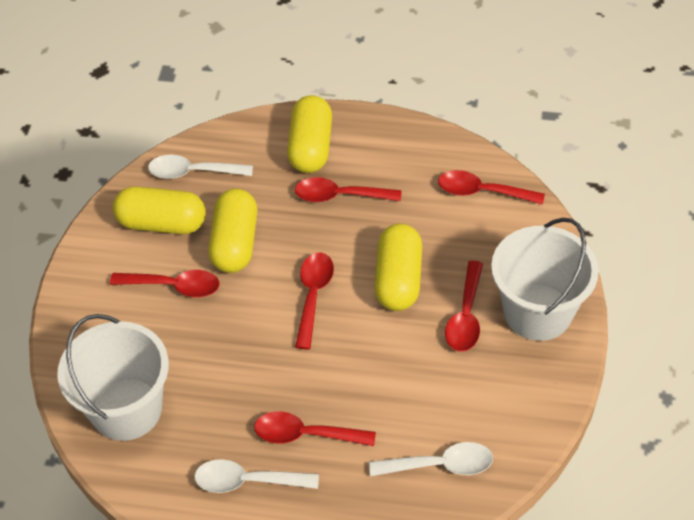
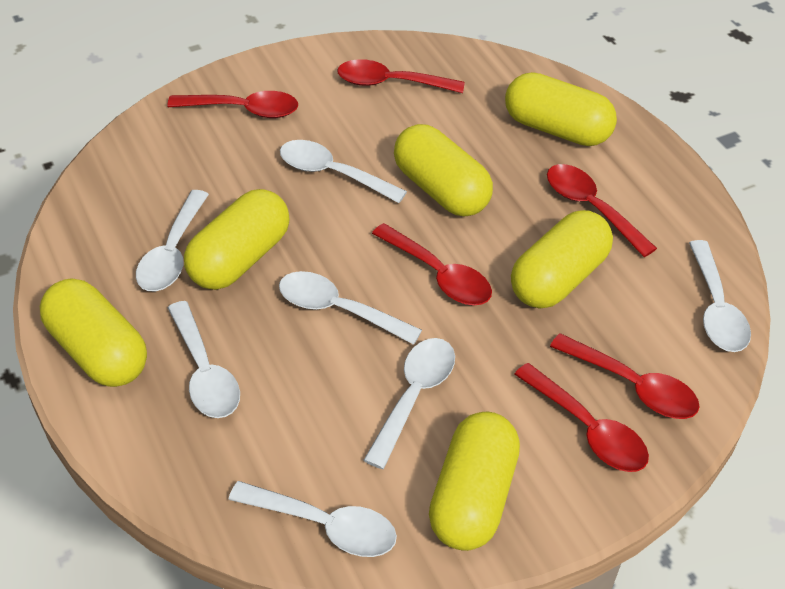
white bucket: [57,314,169,441] [491,218,599,341] = 2 -> none = 0
white spoon: [148,155,253,179] [194,459,319,493] [369,442,493,477] = 3 -> [136,190,209,291] [168,301,240,418] [228,481,397,557] [279,271,422,345] [280,140,407,203] [363,338,455,469] [689,240,751,352] = 7
yellow capsule: [113,186,206,234] [208,188,258,273] [287,95,332,173] [374,223,422,311] = 4 -> [40,278,147,387] [184,189,290,290] [394,124,493,217] [429,412,520,551] [505,72,617,146] [511,210,613,309] = 6

